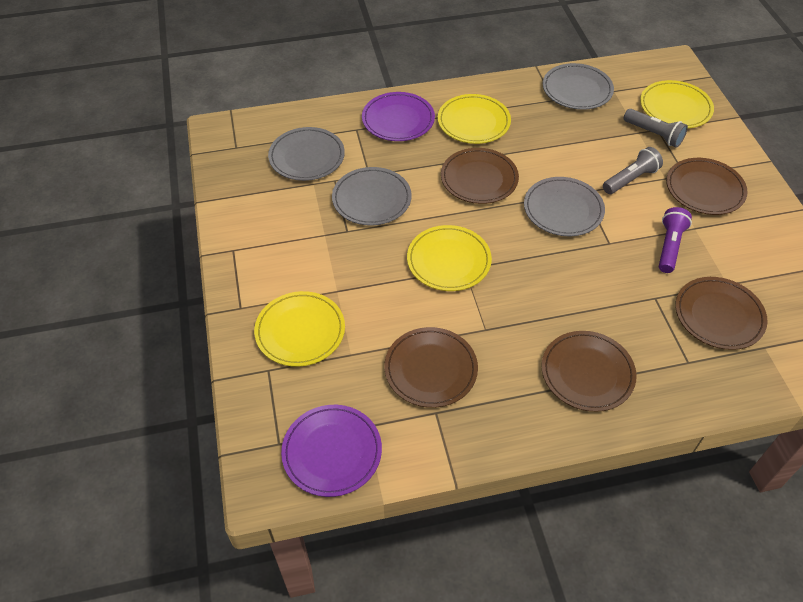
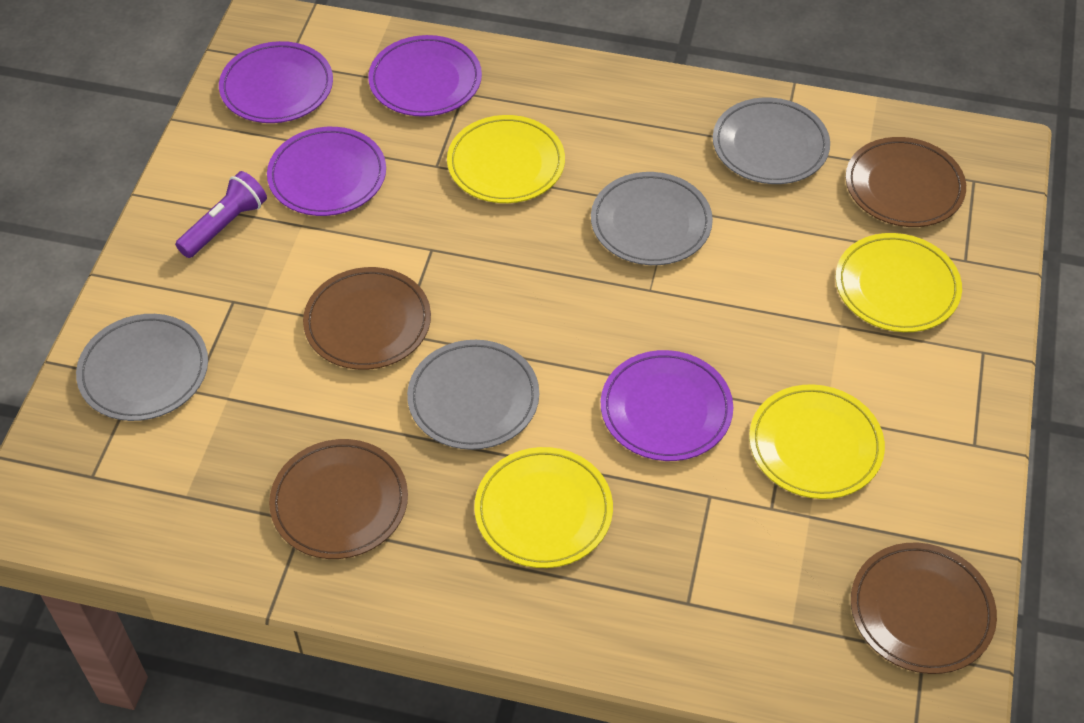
brown plate: [384,327,478,408] [441,148,519,204] [541,331,637,412] [666,158,748,215] [675,277,768,350] = 5 -> [269,439,408,559] [303,267,431,370] [846,137,966,227] [851,543,997,674] = 4
grey flashlight: [603,147,663,194] [624,109,688,148] = 2 -> none = 0
purple plate: [281,405,382,497] [362,92,435,141] = 2 -> [219,41,333,123] [267,127,386,216] [368,35,482,117] [601,350,733,461] = 4

